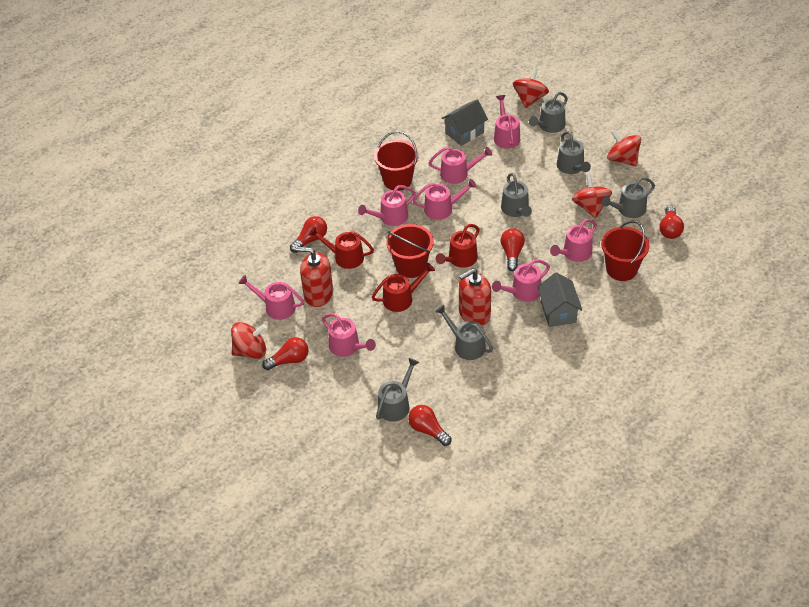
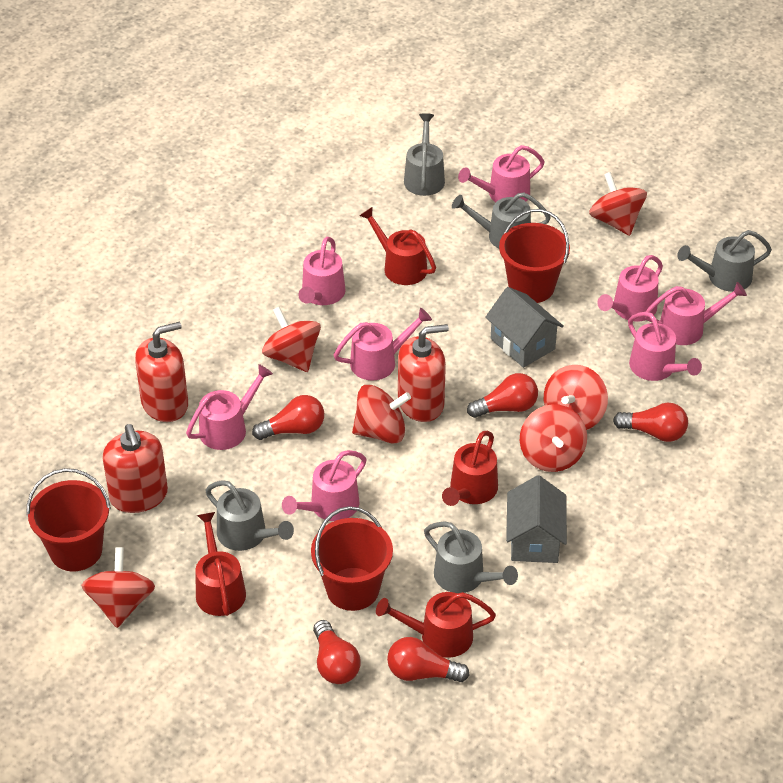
grey watering can: [376,358,419,422] [435,305,493,360] [501,173,532,217] [529,92,568,133] [557,131,591,174] [601,177,655,218] = 6 -> [205,480,294,551] [404,113,445,196] [424,522,518,593] [452,192,551,248] [677,230,772,292] = 5
red soap dispenser: [296,247,333,307] [459,268,491,326] = 2 -> [102,424,168,513] [135,322,188,422] [398,324,449,422] = 3
red spinning top: [231,322,266,359] [513,68,549,108] [572,174,612,219] [607,129,641,166] = 4 -> [81,547,155,628] [262,307,321,372] [352,385,411,443] [520,404,587,472] [544,365,608,430] [589,172,647,236] = 6
red watering can: [309,227,374,269] [372,263,435,312] [436,224,480,268] = 3 -> [195,512,246,616] [359,207,436,285] [376,592,496,658] [442,431,498,506] = 4

